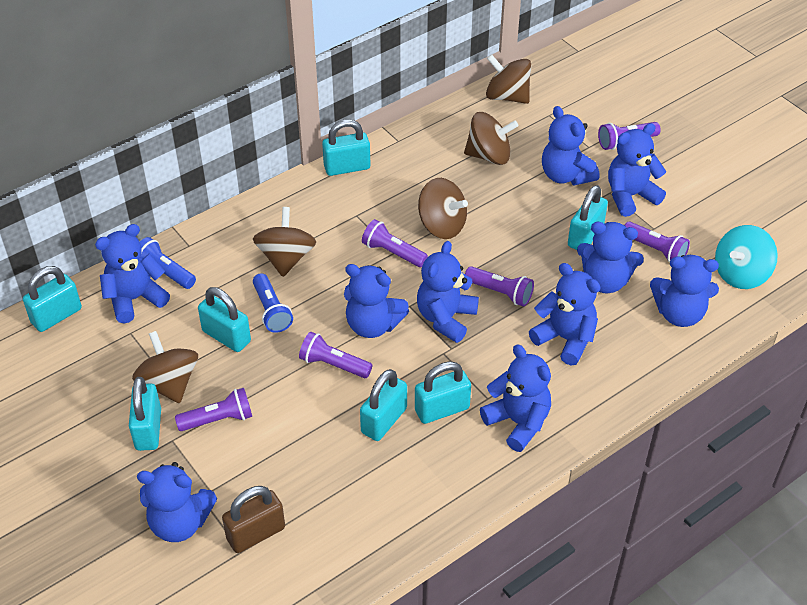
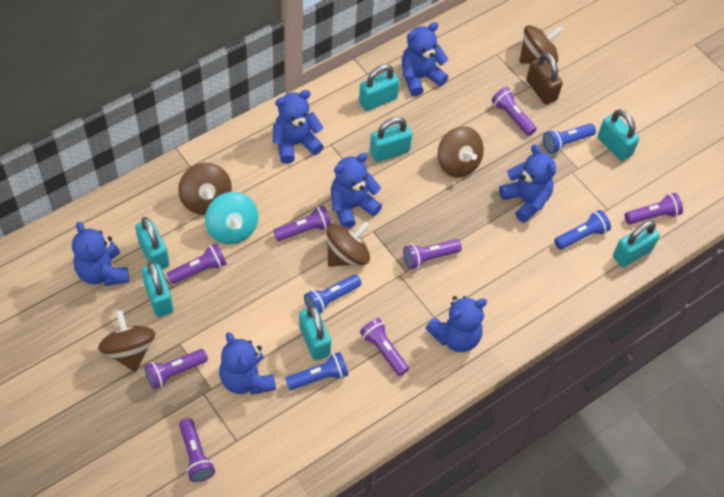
blue flashlight: [140,237,196,289] [253,273,293,333] = 2 -> [285,352,348,390] [304,274,361,314] [543,123,596,154] [554,210,611,250] = 4
blue teddy bear: [95,224,170,323] [137,462,217,542] [344,264,409,338] [417,241,479,343] [480,344,551,452] [529,263,601,365] [542,106,599,185] [577,222,644,293] [608,123,666,217] [650,255,719,327] = 10 -> [72,222,129,286] [219,332,276,395] [273,90,324,164] [331,153,382,228] [402,22,448,96] [426,296,487,352] [499,144,556,223] = 7
purple flashlight: [175,388,252,431] [299,332,372,378] [362,219,428,267] [465,266,534,306] [598,122,661,150] [625,222,690,263] = 6 -> [144,349,208,389] [167,243,226,284] [179,418,215,482] [273,205,332,241] [360,318,409,376] [403,239,462,269] [491,87,537,136] [625,193,683,225] = 8

